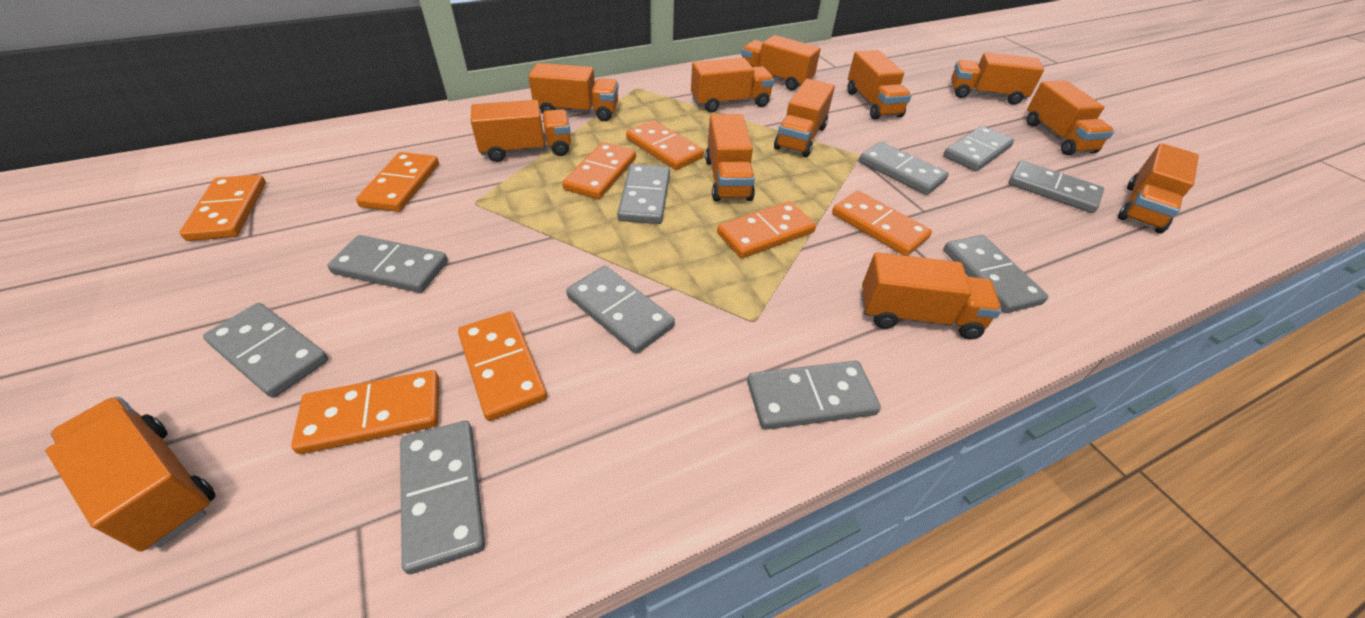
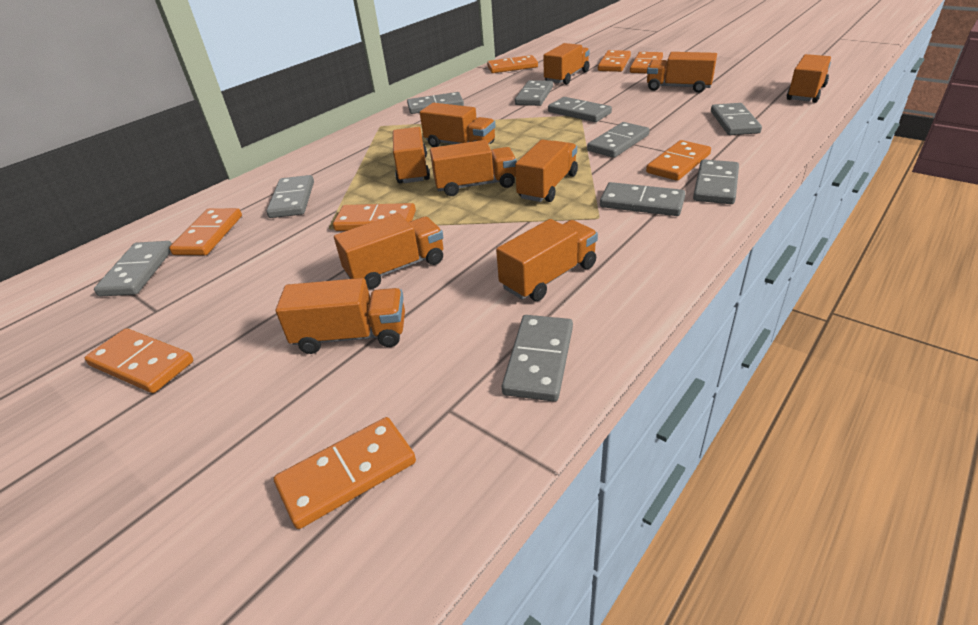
orange truck: [46,396,216,552] [471,100,571,162] [528,63,619,121] [691,58,774,112] [705,114,755,201] [741,35,821,91] [774,79,835,157] [848,50,911,120] [862,252,1002,339] [951,52,1044,105] [1027,80,1114,155] [1118,143,1199,233] = 12 -> [276,278,405,354] [334,213,444,289] [393,127,430,183] [420,103,496,147] [430,140,517,196] [496,219,598,301] [515,140,578,202] [543,43,590,85] [647,52,717,93] [787,54,831,103] = 10

